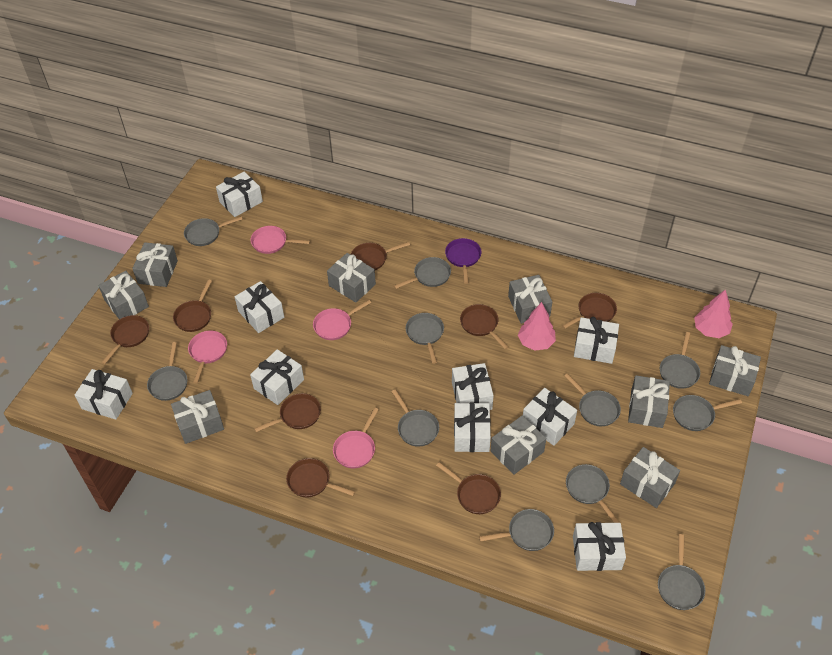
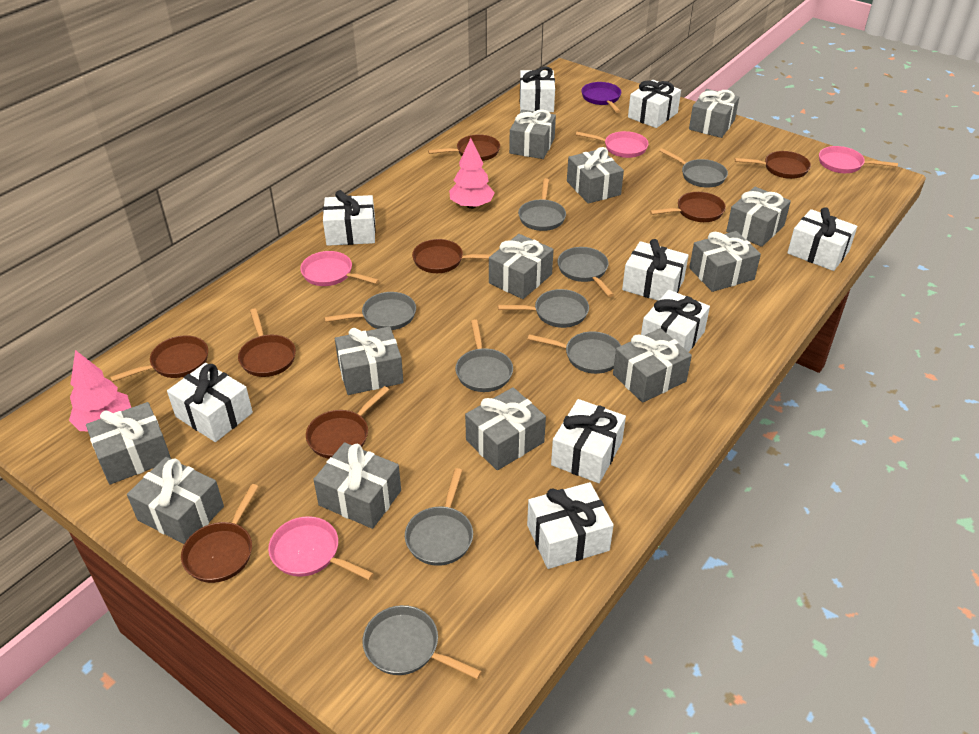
grey gift: [98,271,149,319] [132,242,178,287] [171,390,224,444] [327,253,376,303] [491,415,546,475] [508,275,552,324] [620,447,680,508] [628,375,670,428] [709,345,761,396] = 9 -> [86,402,171,485] [127,457,224,544] [313,442,401,529] [335,326,404,395] [465,387,546,470] [489,234,554,299] [509,109,556,159] [567,147,624,204] [613,328,692,403] [689,89,739,138] [689,231,761,292] [726,187,791,247] = 12
grey pan: [147,342,188,401] [184,216,243,246] [391,389,439,447] [394,257,451,289] [406,313,444,364] [479,509,554,551] [564,373,621,426] [566,464,620,523] [658,534,705,610] [660,332,700,389] [673,395,742,431] = 11 -> [324,292,416,330] [362,605,482,679] [405,468,473,566] [455,319,513,392] [498,289,589,328] [518,178,566,231] [528,332,621,374] [558,247,614,297] [659,148,728,188] = 9

